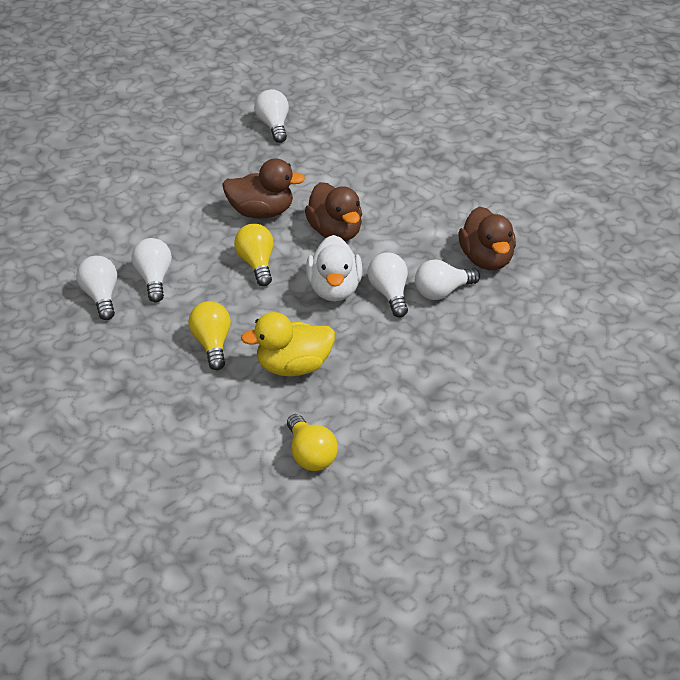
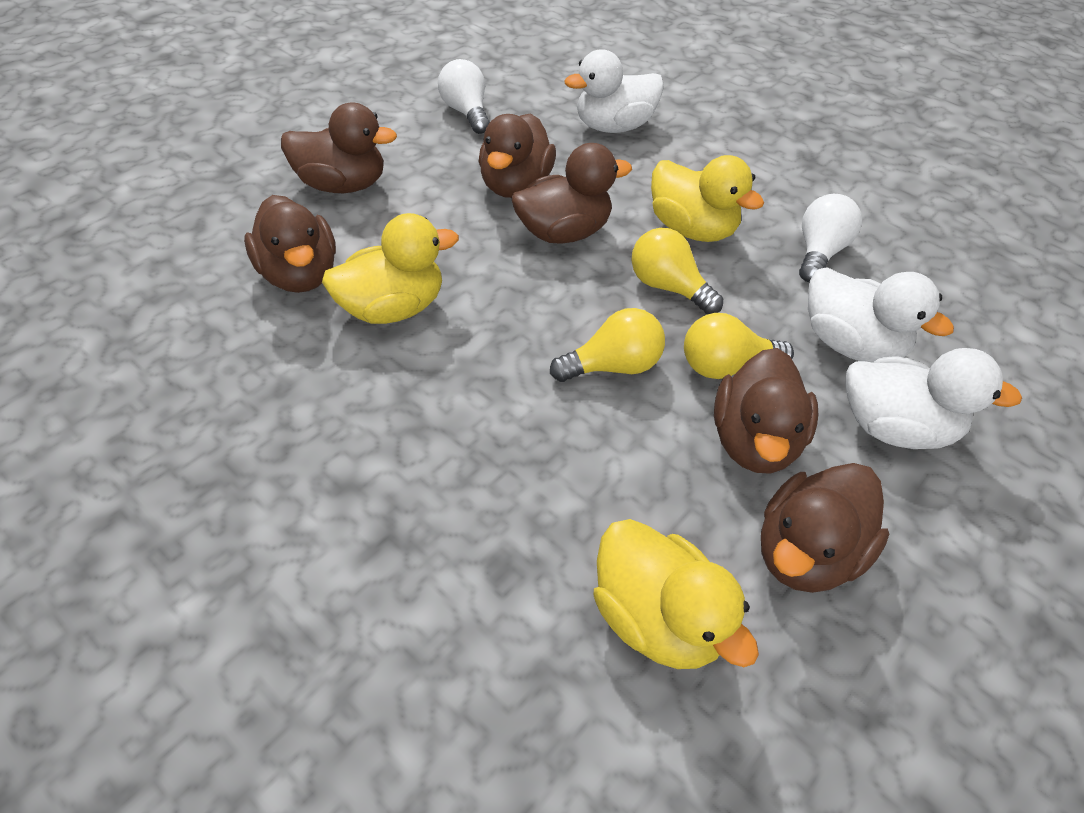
brown duck: [222,158,305,218] [305,182,362,241] [459,207,516,270] = 3 -> [244,195,336,293] [281,103,397,193] [478,113,556,198] [512,143,632,244] [714,348,818,474] [761,463,889,593] = 6
white duck: [306,235,362,302] = 1 -> [564,49,664,133] [808,267,954,363] [845,348,1022,449] = 3
white light bulb: [76,256,117,320] [132,238,172,302] [254,89,289,143] [368,252,408,317] [415,259,480,300] = 5 -> [438,59,490,134] [799,194,862,282] = 2
yellow duck: [241,312,335,376] = 1 -> [322,213,459,324] [593,519,759,669] [651,155,764,242] = 3

